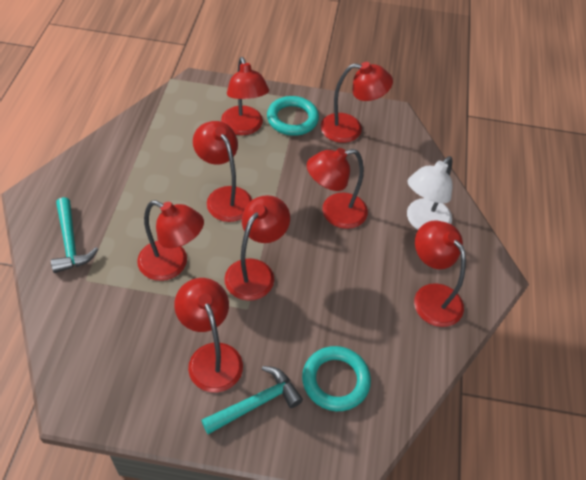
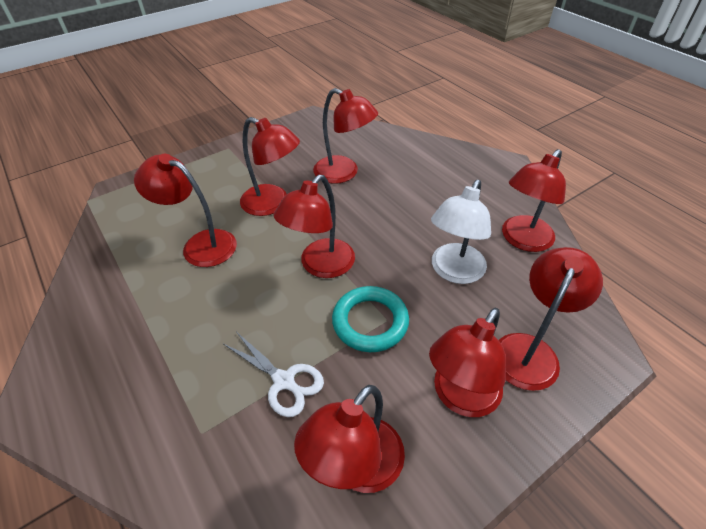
turquoise hammer: [51,197,98,273] [201,366,303,434] = 2 -> none = 0
turquoise ring: [267,96,319,136] [302,346,371,411] = 2 -> [332,286,409,352] = 1
white scissors: none = 0 -> [224,333,324,417] = 1

